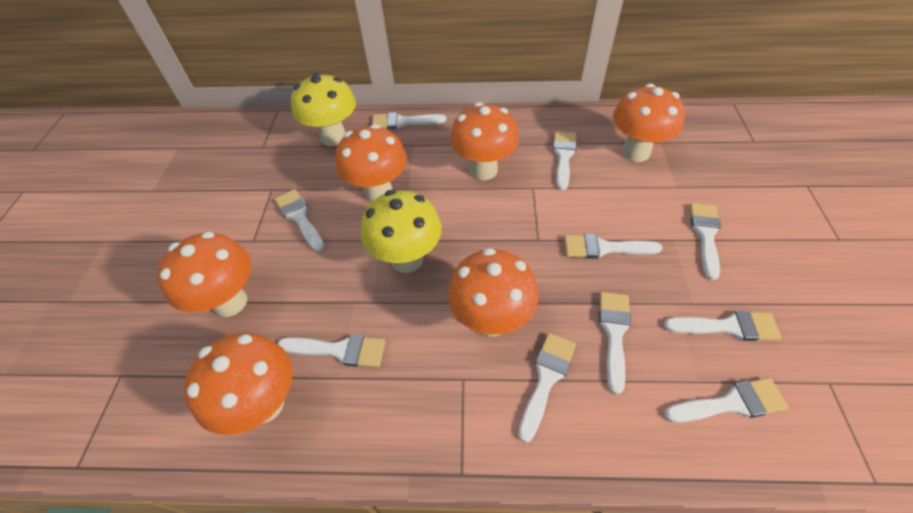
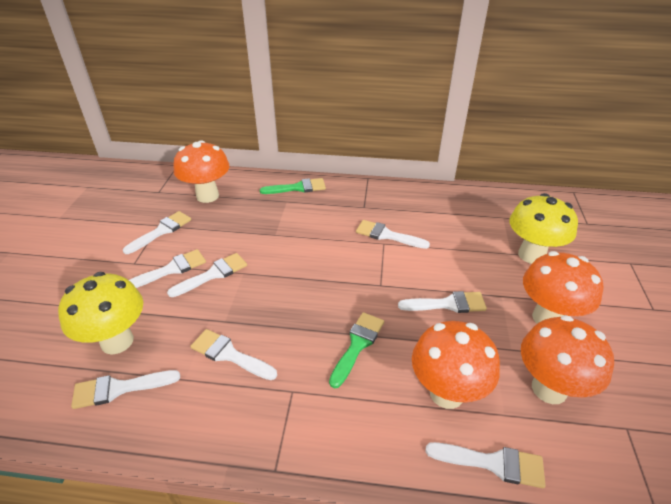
green brush: none = 0 -> [260,178,326,194] [329,312,384,388] = 2
orange mushroom: [157,232,252,317] [184,333,293,435] [335,124,407,202] [448,248,538,337] [450,102,519,180] [613,83,685,162] = 6 -> [174,140,229,203] [412,321,500,409] [521,315,614,404] [523,251,603,324] = 4
white brush: [274,189,324,251] [278,335,385,367] [372,112,446,129] [518,333,576,443] [553,131,577,190] [564,234,662,259] [599,292,631,394] [664,311,781,341] [664,378,789,423] [690,203,721,280] = 10 -> [71,370,180,409] [123,211,191,254] [129,249,206,288] [167,253,247,297] [190,329,277,380] [356,220,430,249] [398,291,487,313] [425,442,546,488] = 8

